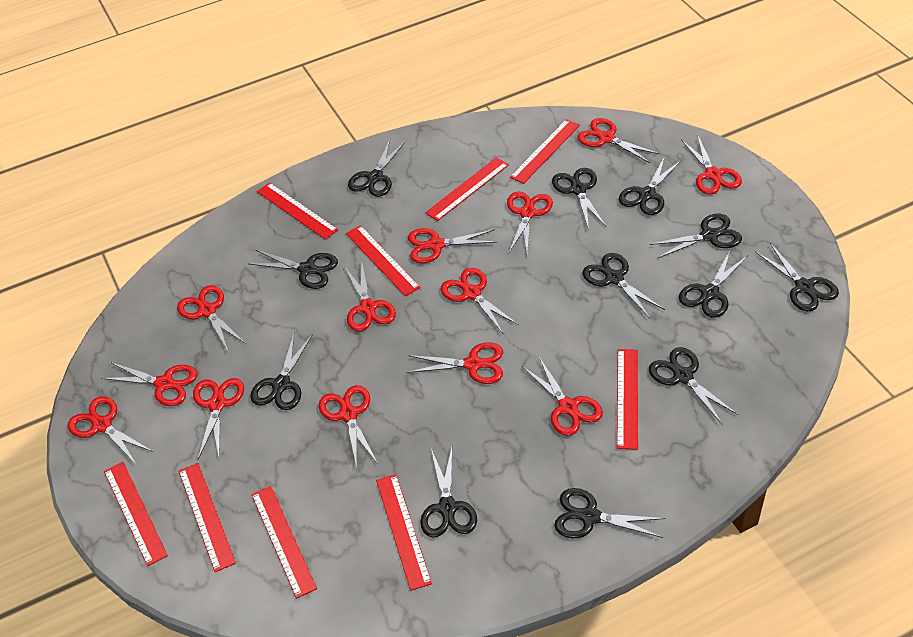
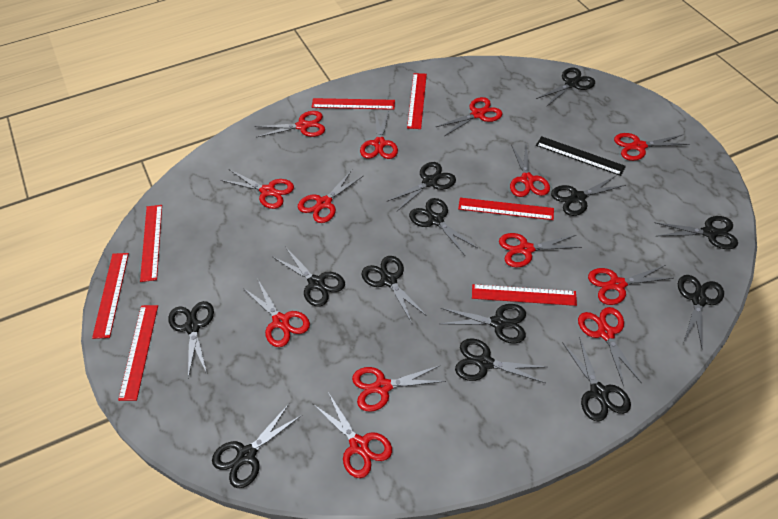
black ruler: none = 0 -> [536,136,626,176] = 1
black scissors: [250,250,338,289] [251,334,312,410] [348,140,406,197] [420,447,477,538] [552,168,606,230] [554,488,666,538] [583,253,665,318] [619,156,681,215] [649,214,742,258] [649,347,738,424] [679,251,748,318] [755,243,839,311] = 12 -> [168,301,214,378] [212,404,302,488] [273,248,345,307] [362,256,427,323] [386,162,456,211] [409,198,477,255] [440,304,526,344] [455,338,546,383] [536,68,595,107] [551,175,626,216] [562,336,631,422] [654,216,738,249] [678,275,724,347] = 13
red ruler: [104,462,168,566] [179,463,236,572] [251,486,317,599] [257,183,338,240] [346,225,420,296] [376,474,432,591] [425,157,509,221] [510,119,580,184] [617,349,638,450] = 9 -> [92,253,129,339] [118,305,158,401] [140,205,162,282] [312,98,395,110] [407,73,427,129] [458,198,554,220] [472,284,577,306] = 7

